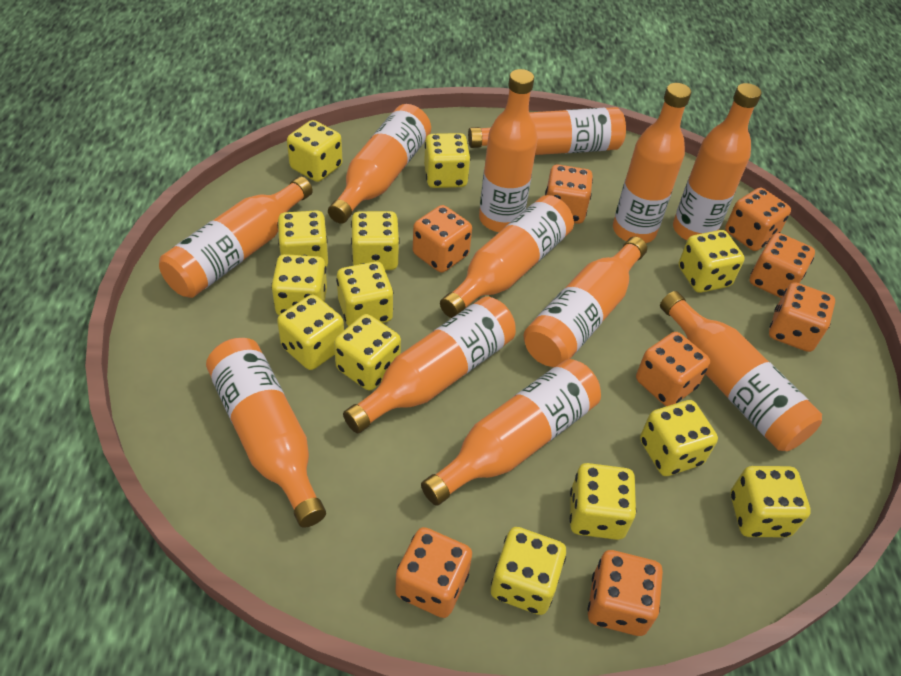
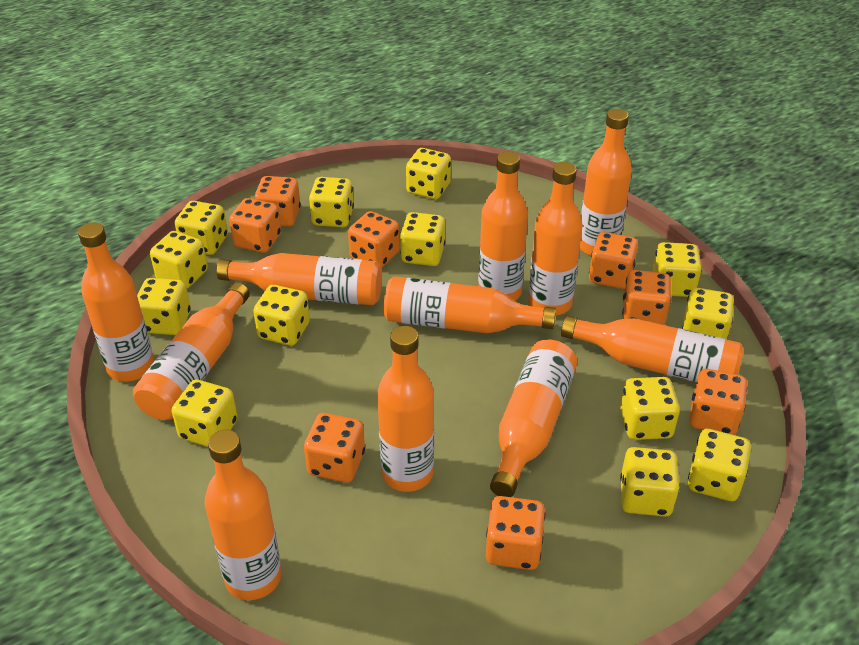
orange bottle: [159,176,313,298] [206,338,326,528] [328,104,431,224] [343,296,516,434] [421,359,601,506] [440,195,574,318] [468,107,626,155] [479,69,538,232] [524,237,647,367] [613,83,691,243] [660,291,822,451] [673,83,762,241] = 12 -> [78,222,154,382] [133,283,250,420] [204,430,282,600] [217,253,382,305] [377,326,434,492] [384,276,556,333] [478,152,528,301] [490,339,577,497] [528,162,583,316] [561,316,744,383] [580,109,632,256] = 11

